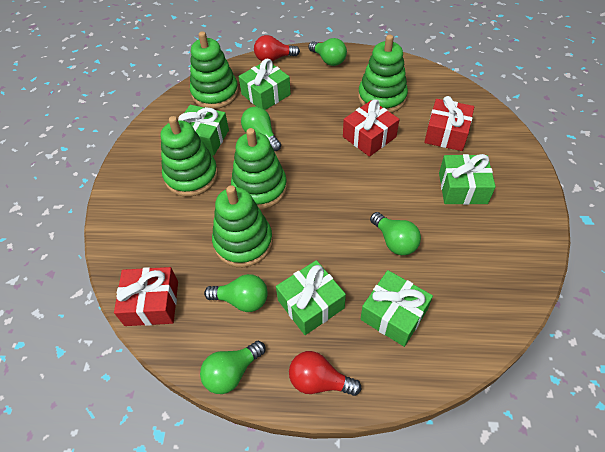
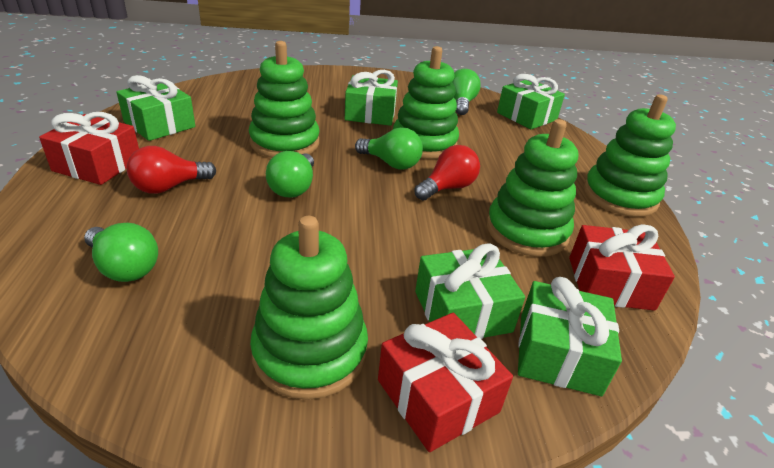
green light bulb: [200,341,265,394] [204,274,268,312] [241,107,281,151] [308,38,347,66] [370,212,421,255] = 5 -> [84,223,158,282] [266,151,314,198] [355,127,423,170] [452,69,481,115] = 4

